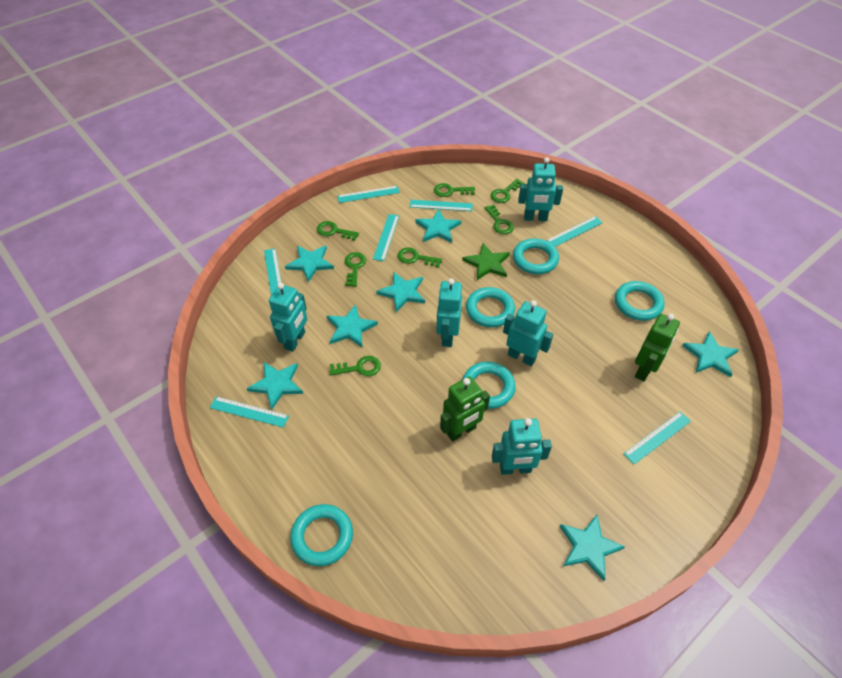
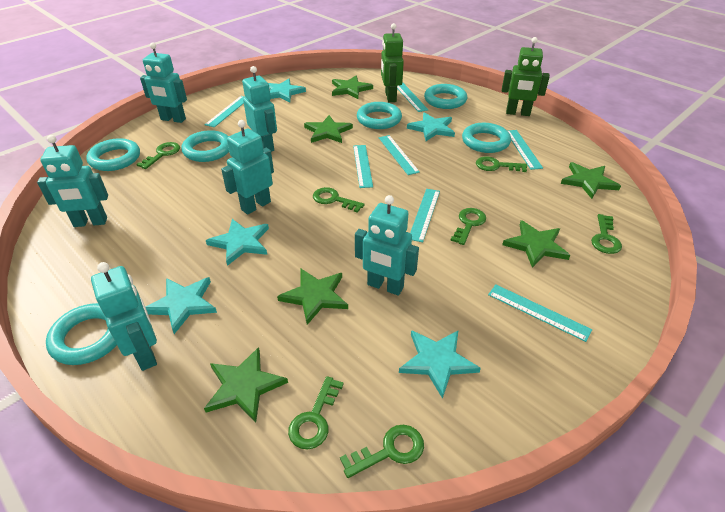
green star: [462,243,510,280] = 1 -> [204,347,288,423] [277,269,348,325] [304,115,353,143] [332,75,373,99] [502,220,570,268] [561,162,621,199] = 6
turquoise ring: [290,504,353,566] [462,362,516,409] [466,287,515,327] [513,238,559,274] [615,281,665,321] = 5 -> [46,303,117,365] [86,138,140,171] [181,130,229,162] [357,102,402,129] [424,84,467,109] [462,123,511,153] = 6
turquoise robot: [269,283,307,352] [437,278,462,347] [492,418,552,475] [503,300,553,366] [518,157,563,221] = 5 -> [37,135,108,227] [91,262,157,371] [140,42,187,123] [221,120,274,215] [242,66,277,152] [355,195,419,296] = 6
turquoise star: [247,362,303,410] [285,245,334,282] [327,304,378,347] [376,272,425,312] [415,209,461,243] [560,514,625,581] [682,331,739,377] = 7 -> [146,277,217,334] [206,219,269,266] [268,79,306,103] [399,330,481,399] [407,112,455,141] = 5

